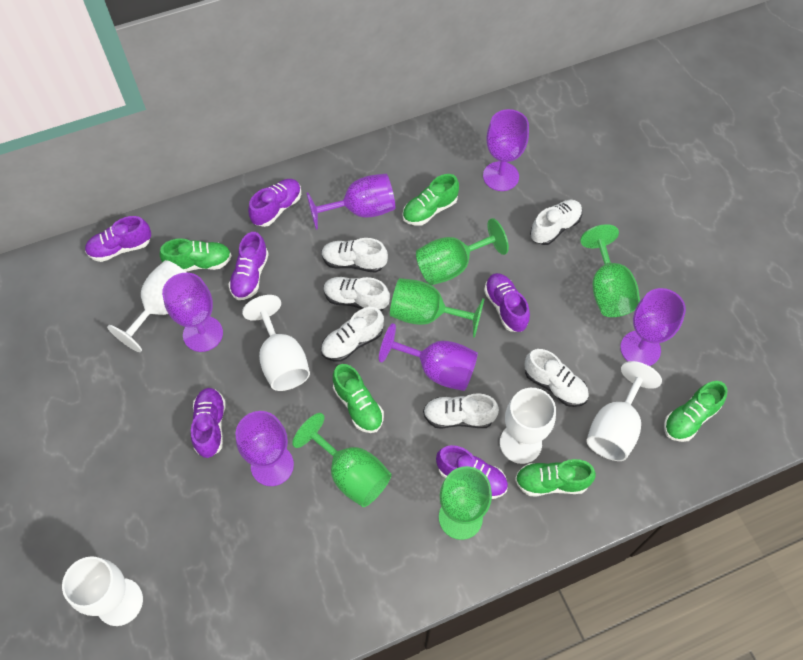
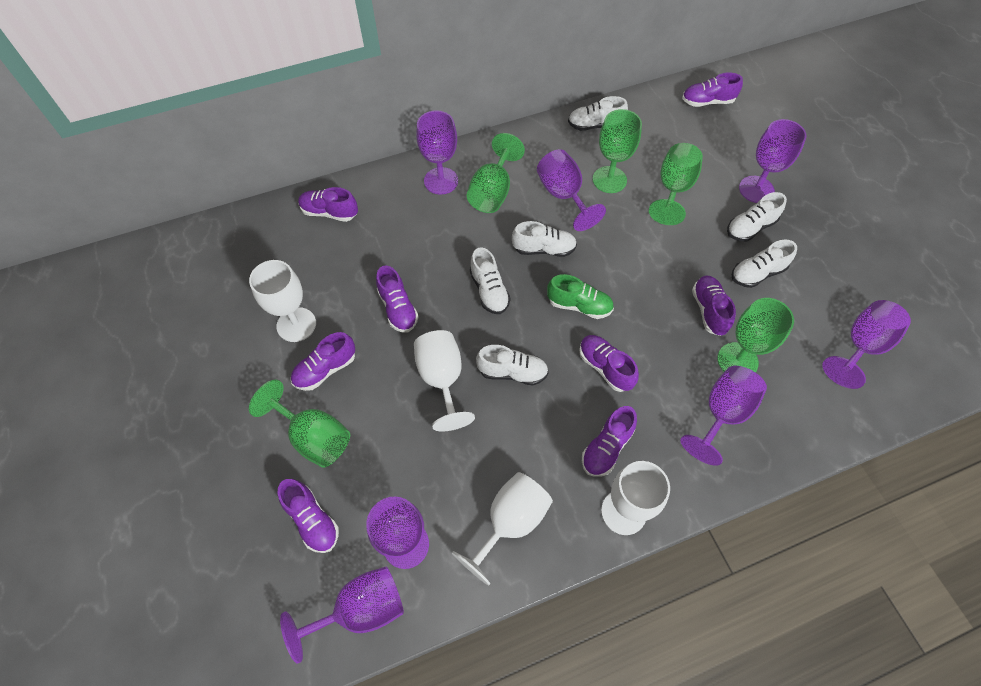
green shoe: [160,238,232,272] [333,364,384,433] [402,174,459,226] [515,459,596,496] [664,381,728,442] = 5 -> [547,274,614,319] = 1
purple goblet: [162,273,223,352] [236,411,294,486] [307,174,395,230] [379,323,478,391] [483,109,529,191] [620,288,686,366] = 6 -> [280,567,404,664] [366,497,429,569] [416,110,458,195] [537,149,606,231] [680,366,767,466] [739,119,807,203] [823,300,911,389] = 7
purple shoe: [85,216,151,262] [191,388,226,458] [228,232,269,300] [248,179,301,227] [436,445,508,499] [484,273,530,332] = 6 -> [278,479,339,553] [291,332,355,391] [298,187,358,222] [376,266,419,332] [579,335,639,392] [582,406,637,477] [682,73,743,107] [692,276,736,336] = 8
white goblet: [62,556,143,626] [107,260,187,352] [242,295,310,391] [500,388,556,464] [586,361,662,461] = 5 -> [249,260,316,342] [414,330,475,431] [452,472,553,586] [601,461,670,535] = 4

